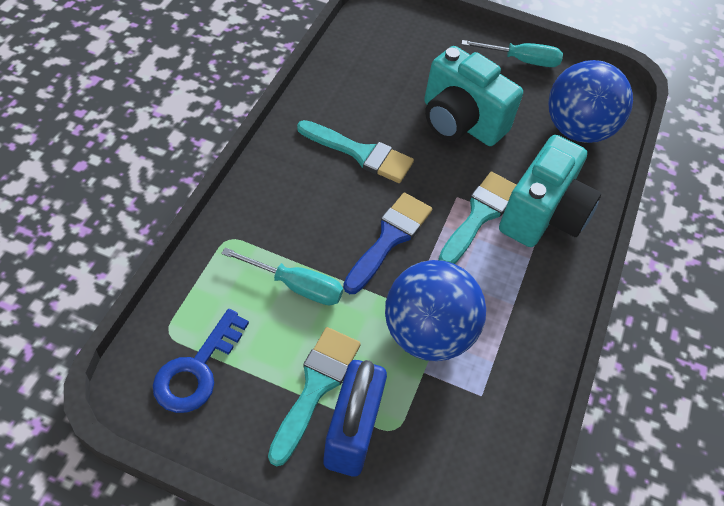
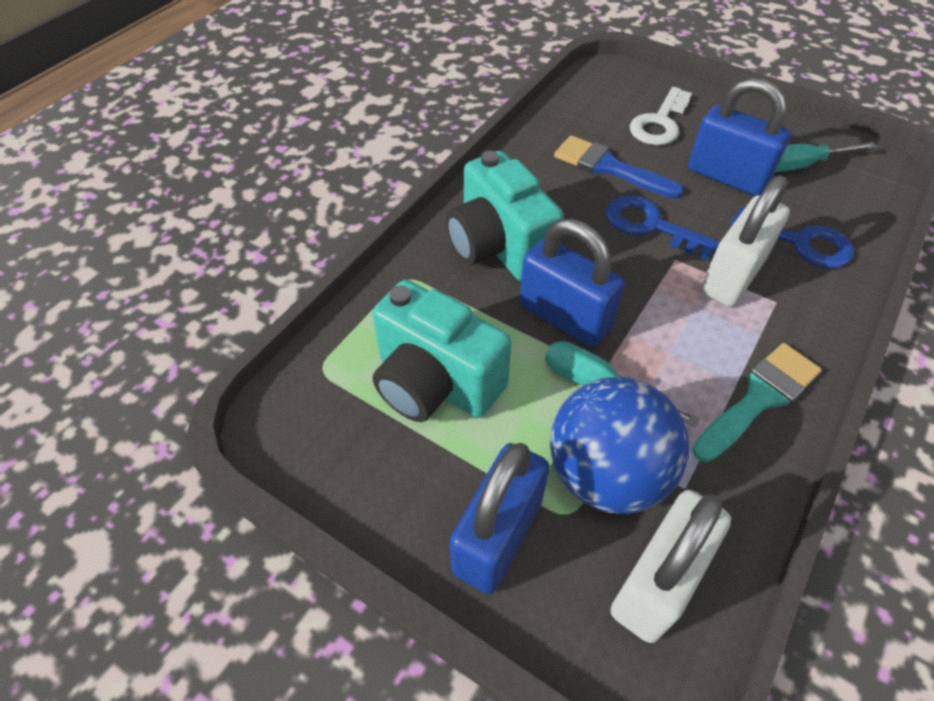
blue ball: [385,260,486,361] [548,60,633,143] = 2 -> [550,377,689,514] = 1
blue key: [153,309,249,413] = 1 -> [606,195,720,260] [731,207,854,268] = 2
blue padlock: [323,360,387,476] = 1 -> [450,443,550,594] [519,219,625,347] [688,78,791,196] = 3
turquoise brush: [268,327,361,466] [297,120,414,183] [438,172,516,264] = 3 -> [692,343,822,462] = 1
white key: none = 0 -> [630,87,692,145] = 1
white padlock: none = 0 -> [610,490,731,643] [701,175,790,306] = 2

